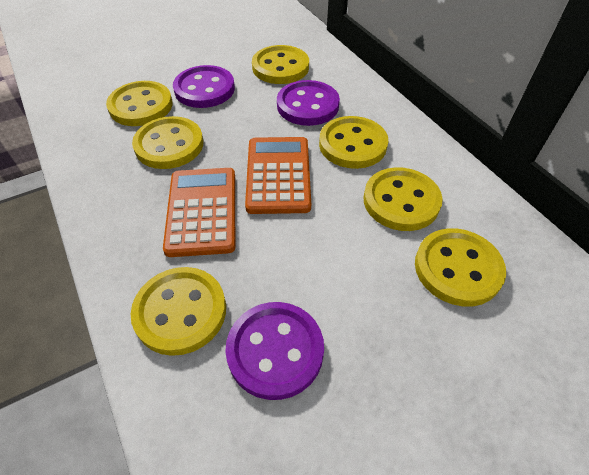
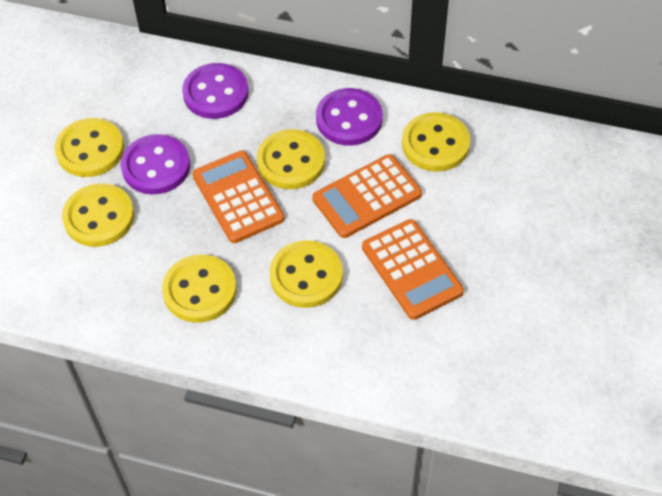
orange calculator: [163,168,235,257] [245,137,311,214] = 2 -> [192,151,285,243] [312,154,422,238] [362,219,464,320] = 3
yellow button: [106,81,173,126] [131,267,226,356] [132,116,203,169] [252,45,309,84] [319,116,388,169] [364,167,443,231] [415,228,506,307] = 7 -> [55,118,124,177] [62,183,134,247] [162,255,237,323] [257,129,325,189] [270,240,343,308] [402,112,470,172] = 6

